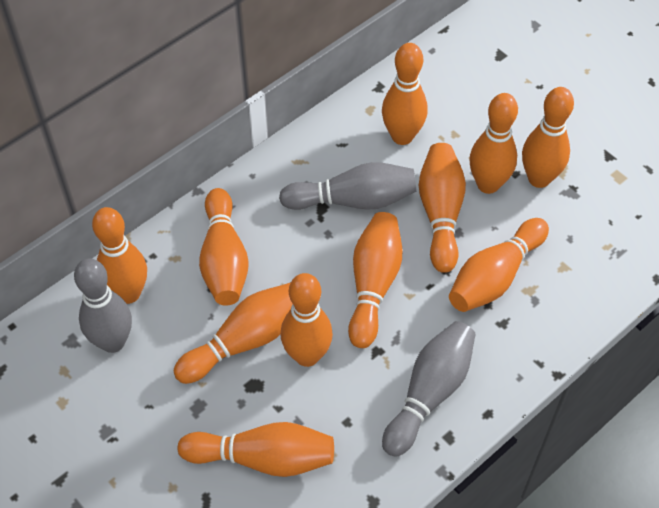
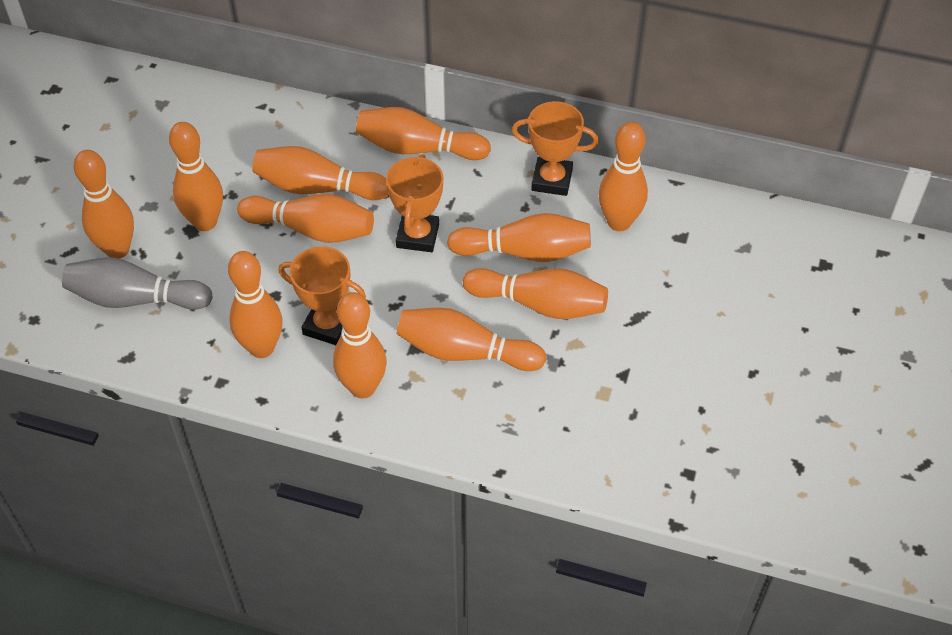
grey bowling pin: [74,259,132,353] [279,162,417,210] [382,321,476,457] = 3 -> [62,258,213,310] = 1
orange trophy: none = 0 -> [278,246,366,345] [386,154,443,252] [512,101,599,196] = 3

